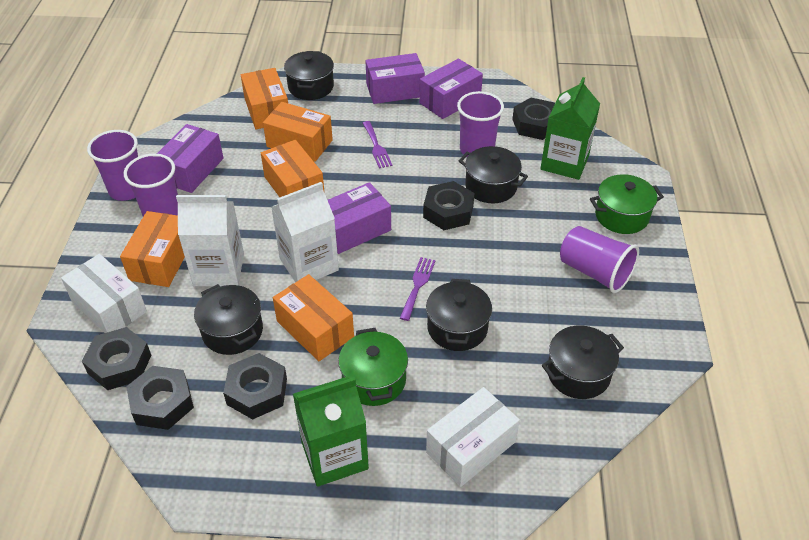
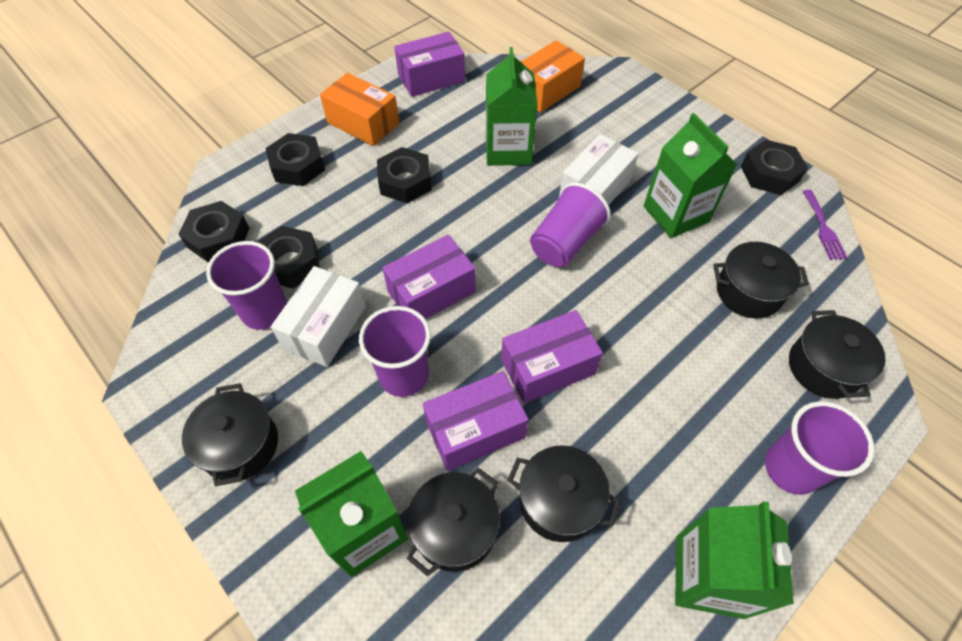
green carton: [293,377,369,487] [541,77,600,180] = 2 -> [295,451,408,577] [486,47,537,166] [644,113,738,238] [675,501,794,619] = 4
green pot: [338,328,408,406] [590,174,664,234] = 2 -> none = 0
orange box: [120,211,185,287] [241,68,288,129] [261,140,325,197] [263,102,333,162] [273,274,354,361] = 5 -> [320,73,399,146] [521,40,585,113] = 2
purple fork: [363,121,392,168] [400,257,436,321] = 2 -> [802,190,848,260] = 1
white carton: [176,195,244,286] [271,182,339,282] = 2 -> none = 0

